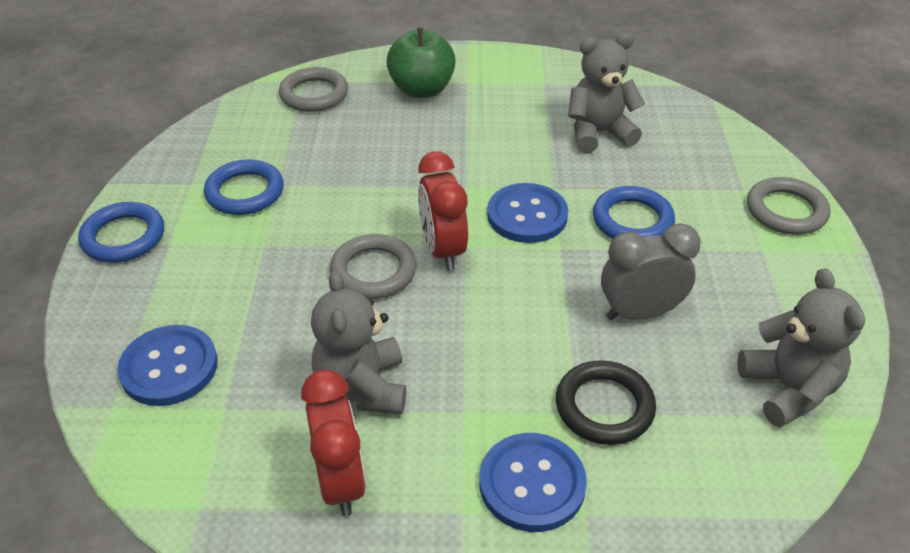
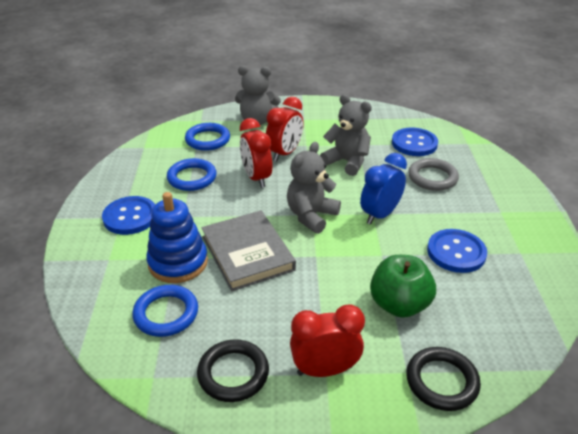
black ring: [556,360,656,445] = 1 -> [197,339,269,402] [406,347,481,411] = 2
blue clock: none = 0 -> [360,153,407,224] = 1
blue stacking toy: none = 0 -> [146,192,208,283] = 1
grey book: none = 0 -> [201,210,296,291] = 1
grey clock: [601,223,701,320] = 1 -> none = 0
grey ring: [279,67,348,112] [330,234,416,299] [747,177,831,235] = 3 -> [408,158,459,191] = 1
red clock: [301,369,366,516] [418,151,468,271] = 2 -> [240,118,272,188] [266,97,304,161] [290,304,365,377] = 3

